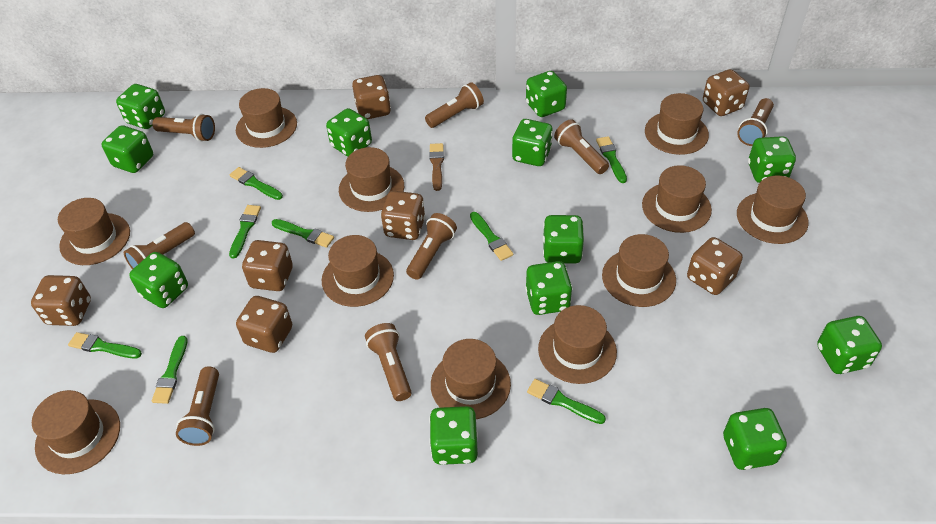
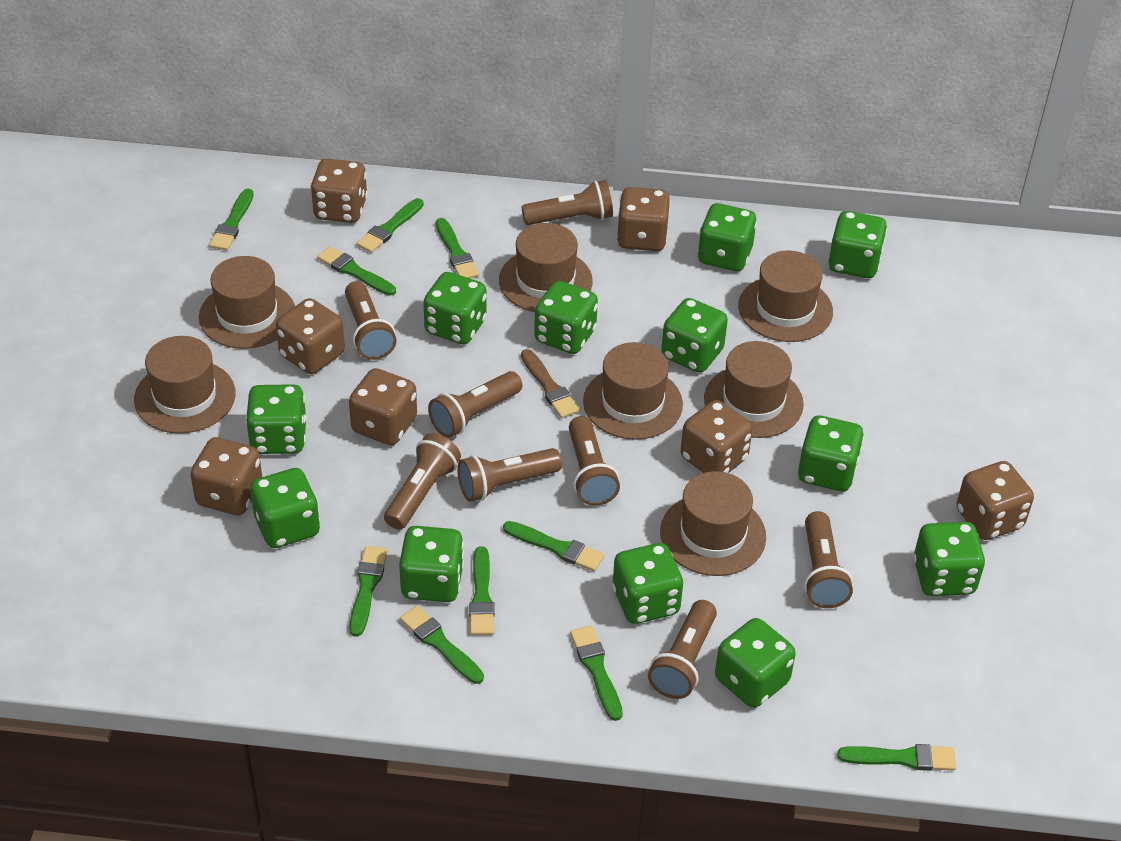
brown hat: [32,390,120,474] [58,198,130,265] [236,88,297,148] [322,235,394,307] [339,147,404,212] [431,339,511,419] [538,305,617,384] [602,234,676,307] [642,165,712,233] [645,93,709,155] [737,176,809,244] = 11 -> [134,336,236,434] [199,256,295,349] [499,223,593,312] [583,342,683,440] [660,471,766,576] [704,341,804,438] [738,251,833,342] = 7
green brush: [68,332,142,358] [152,336,188,404] [229,167,283,200] [229,205,261,259] [272,219,334,248] [470,212,514,261] [527,379,606,424] [596,136,627,183] = 8 -> [209,188,254,250] [317,246,396,296] [349,546,388,637] [356,198,424,253] [400,605,484,684] [436,218,479,278] [469,546,495,635] [503,521,604,572] [570,625,623,721] [837,744,956,771] = 10

